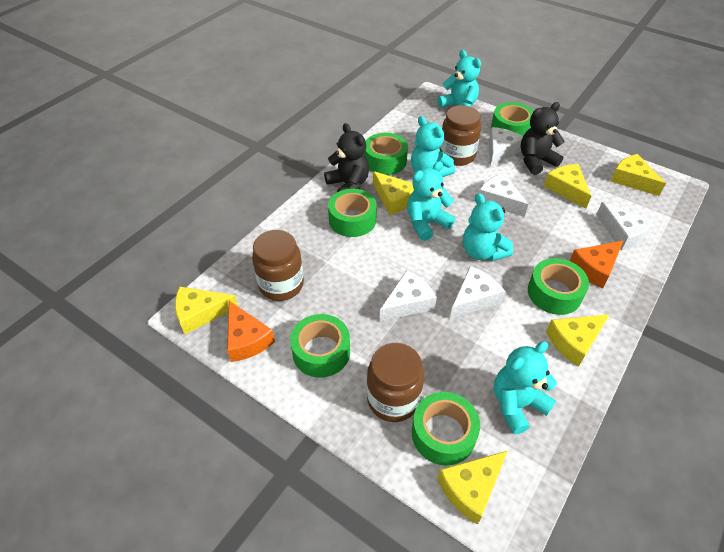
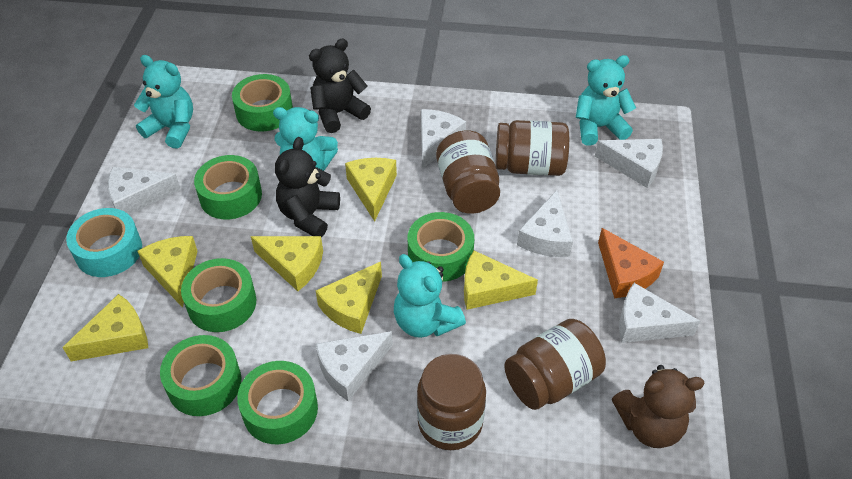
brown jar: [252,230,304,301] [367,343,424,422] [439,105,481,166] = 3 -> [417,354,486,450] [436,130,500,214] [496,120,569,176] [504,319,606,410] = 4
brown teddy bear: none = 0 -> [612,365,705,448] = 1
orange cheese: [227,301,275,362] [569,240,624,288] = 2 -> [598,228,664,299] = 1
turquoise tape: none = 0 -> [66,208,142,277] = 1
turquoise teddy bear: [407,161,455,241] [411,116,455,177] [437,50,481,107] [463,193,513,261] [494,341,557,434] = 5 -> [134,55,193,149] [273,107,338,171] [394,254,466,338] [576,55,636,146] = 4
white cheese: [379,270,437,322] [450,266,505,319] [479,173,528,217] [489,127,523,167] [596,202,654,250] = 5 -> [108,167,181,215] [316,331,393,401] [421,109,466,169] [517,190,573,257] [595,139,663,188] [619,283,700,343] = 6

